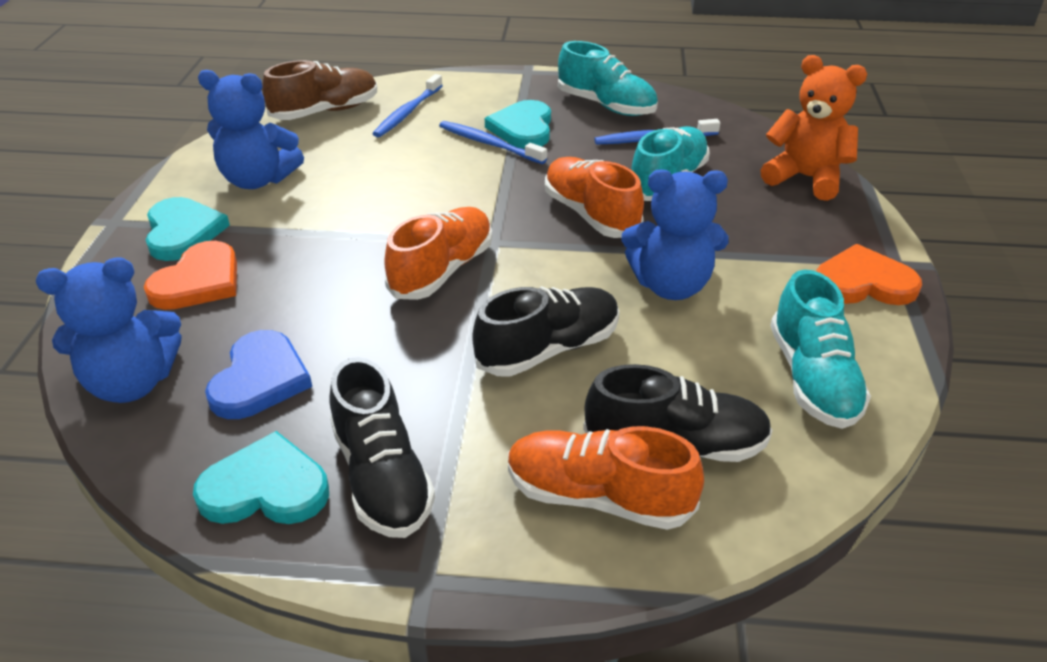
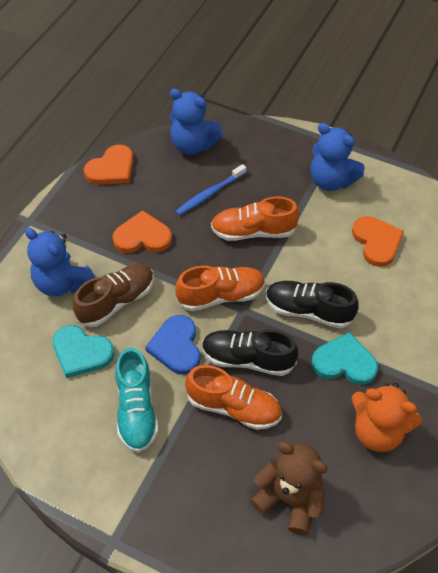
black shoe: [329,357,435,538] [472,286,619,377] [583,364,773,462] = 3 -> [202,330,298,376] [266,281,359,329] = 2
blue toothbrush: [372,74,443,137] [439,121,547,164] [594,119,720,145] = 3 -> [175,164,246,215] = 1
brown teddy bear: none = 0 -> [250,441,328,535] = 1
orange heart: [144,241,237,310] [816,244,922,305] = 2 -> [84,145,133,185] [112,210,172,253] [352,216,404,267] = 3
turquoise heart: [146,197,230,261] [193,431,329,524] [485,100,551,149] = 3 -> [52,325,114,378] [312,332,378,385] = 2
turquoise shoe: [558,41,658,116] [631,126,710,201] [770,270,871,429] = 3 -> [115,348,158,453] = 1

